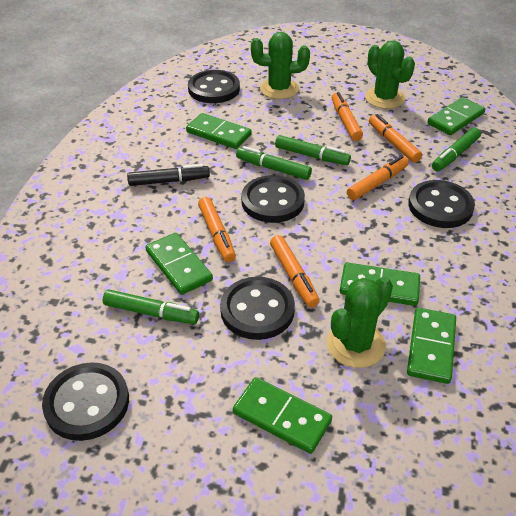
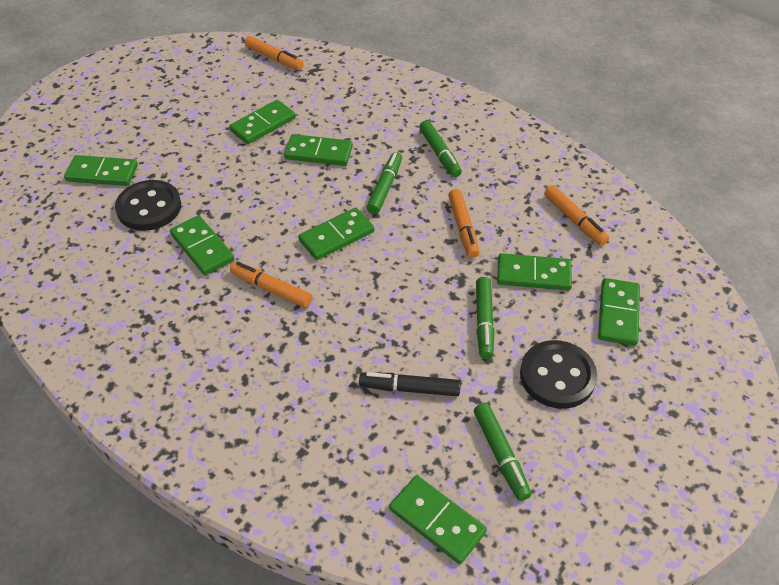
black button: [42,362,129,441] [188,70,240,103] [220,277,295,340] [241,175,305,223] [409,180,475,228] = 5 -> [115,180,181,231] [520,340,597,409] = 2
green cactus: [251,32,310,99] [327,277,393,368] [365,40,415,109] = 3 -> none = 0
green domino: [145,233,213,295] [186,113,252,149] [233,377,332,454] [340,262,420,306] [407,308,456,384] [427,97,485,135] = 6 -> [64,155,138,186] [170,215,234,275] [229,100,296,144] [284,134,353,166] [298,208,374,260] [389,475,487,564] [497,253,572,291] [598,278,640,346] = 8
orange marker: [198,197,236,262] [270,235,320,308] [332,92,363,141] [347,155,409,200] [369,114,422,163] = 5 -> [230,261,312,308] [245,36,304,70] [448,189,479,258] [544,185,609,246] = 4

